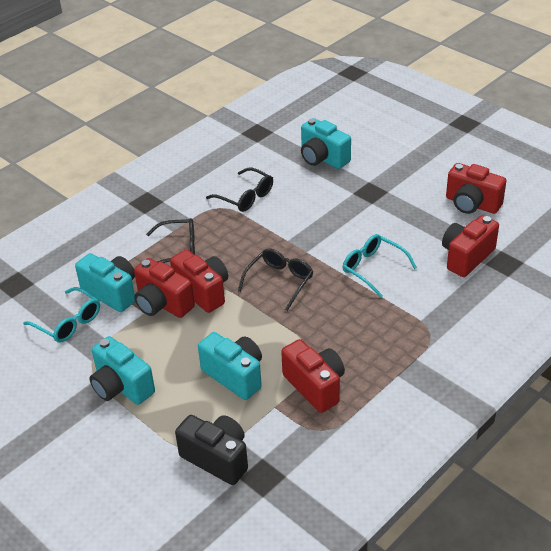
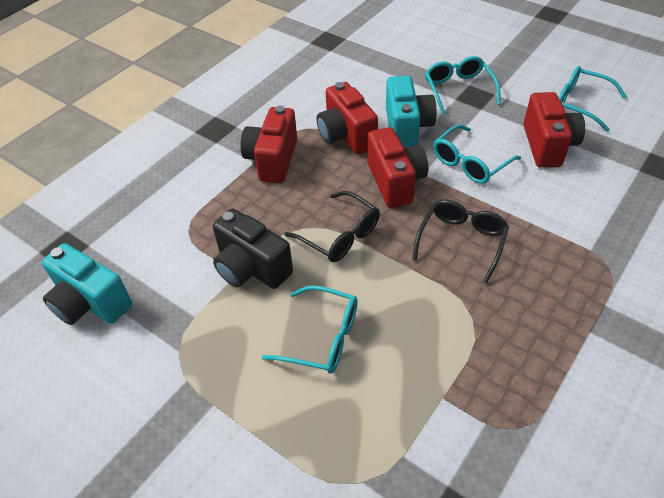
black glasses: [146,218,195,263] [206,167,273,212] [238,248,313,311] = 3 -> [284,191,380,262] [412,200,509,284] = 2
red camera: [134,258,195,318] [170,250,228,313] [281,339,345,413] [442,215,499,277] [446,163,507,214] = 5 -> [240,106,297,183] [316,82,378,154] [367,127,428,208] [524,92,585,168] = 4
turquoise camera: [75,253,135,312] [89,336,155,405] [198,332,262,400] [301,118,351,169] = 4 -> [42,243,132,325] [386,76,436,147] = 2
turquoise glasses: [23,287,100,343] [342,234,417,298] = 2 -> [262,285,358,374] [425,56,501,115] [433,124,521,184] [558,66,627,132] = 4

